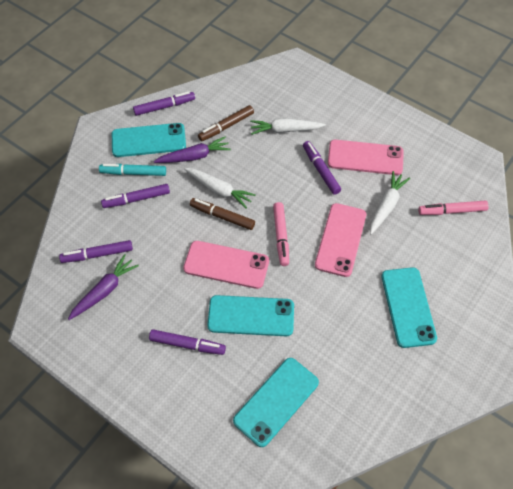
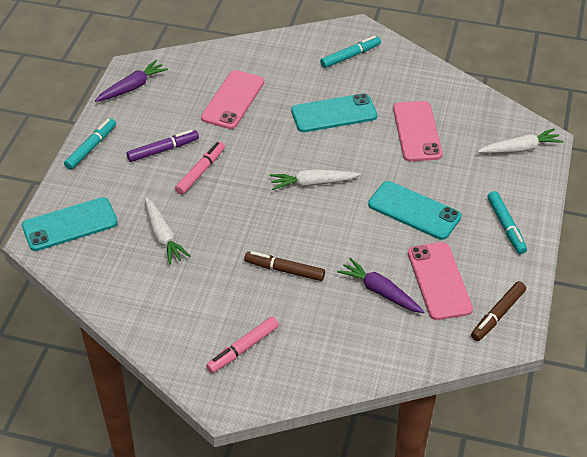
purple marker: [59,240,133,263] [101,184,170,208] [133,91,195,116] [149,329,226,355] [303,141,341,195] = 5 -> [127,130,199,162] = 1
turquoise marker: [99,164,166,176] = 1 -> [64,118,116,170] [320,36,381,68] [487,191,527,254] = 3
turquoise phone: [112,123,186,157] [207,295,294,336] [233,358,319,447] [381,267,437,348] = 4 -> [22,197,118,251] [291,93,377,132] [368,181,462,240] = 3

